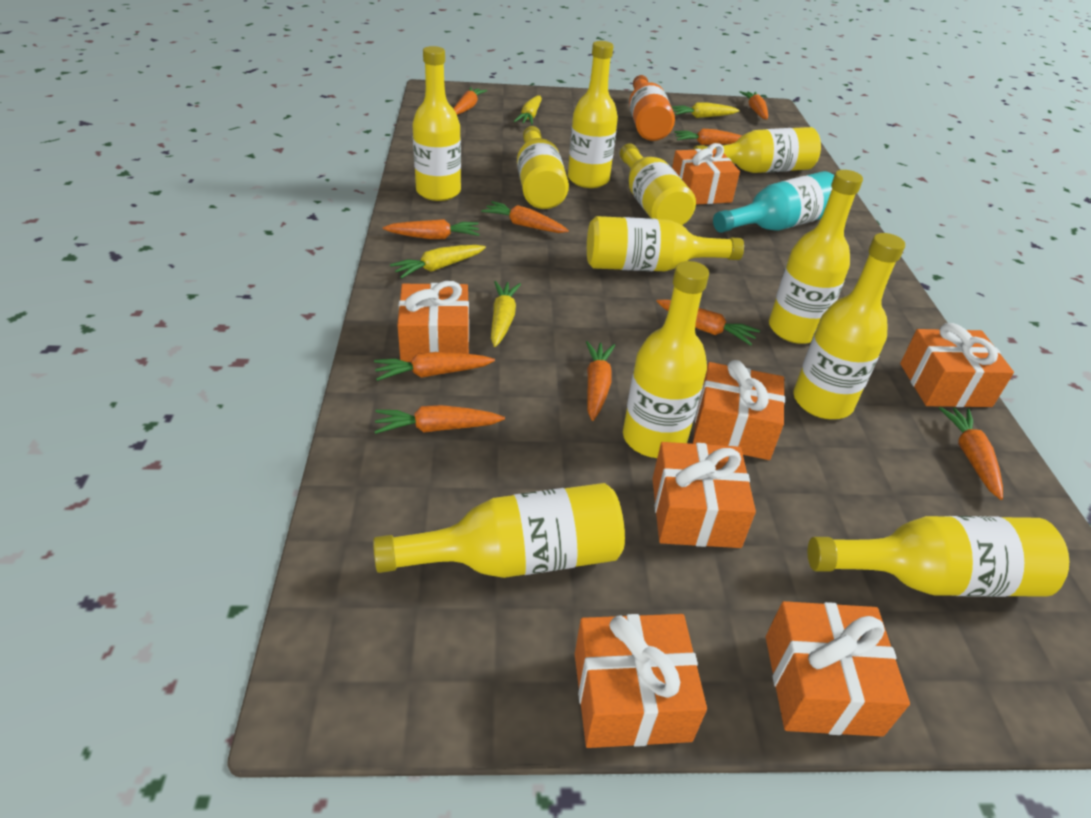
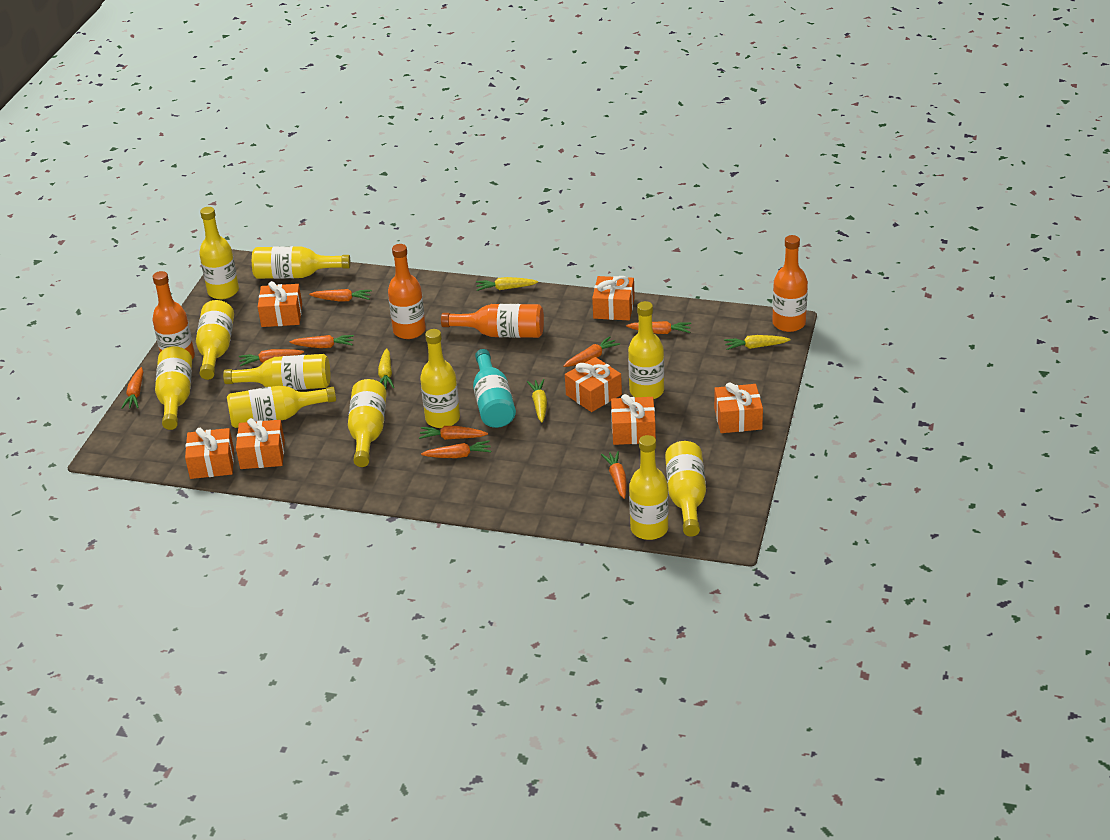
orange bottle: [629,75,675,141] = 1 -> [153,271,195,359] [388,244,426,339] [441,304,544,338] [772,235,808,332] = 4
orange carrot: [374,352,495,381] [374,405,505,434] [383,219,480,239] [453,87,487,115] [481,201,569,233] [586,341,615,421] [656,300,760,346] [674,129,742,145] [740,91,768,120] [939,407,1003,500] = 10 -> [121,367,143,409] [239,349,304,366] [289,335,354,348] [309,289,372,301] [419,426,488,440] [421,440,491,458] [563,336,620,367] [601,451,627,499] [626,321,691,334] = 9

